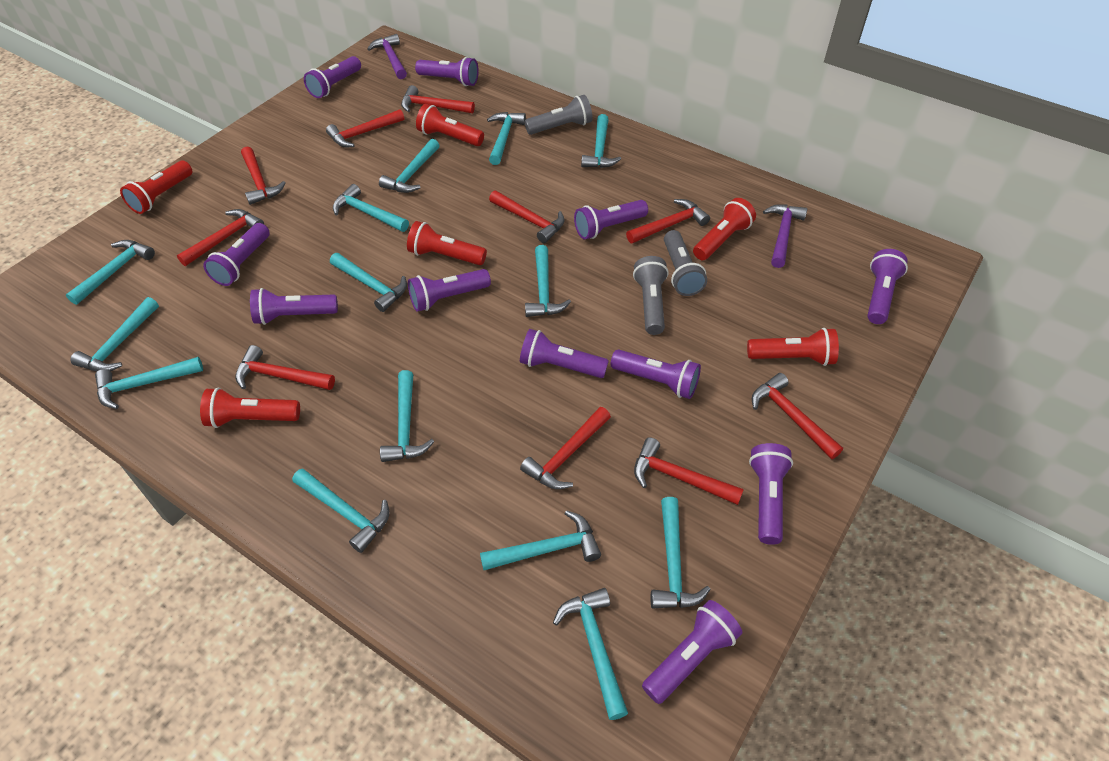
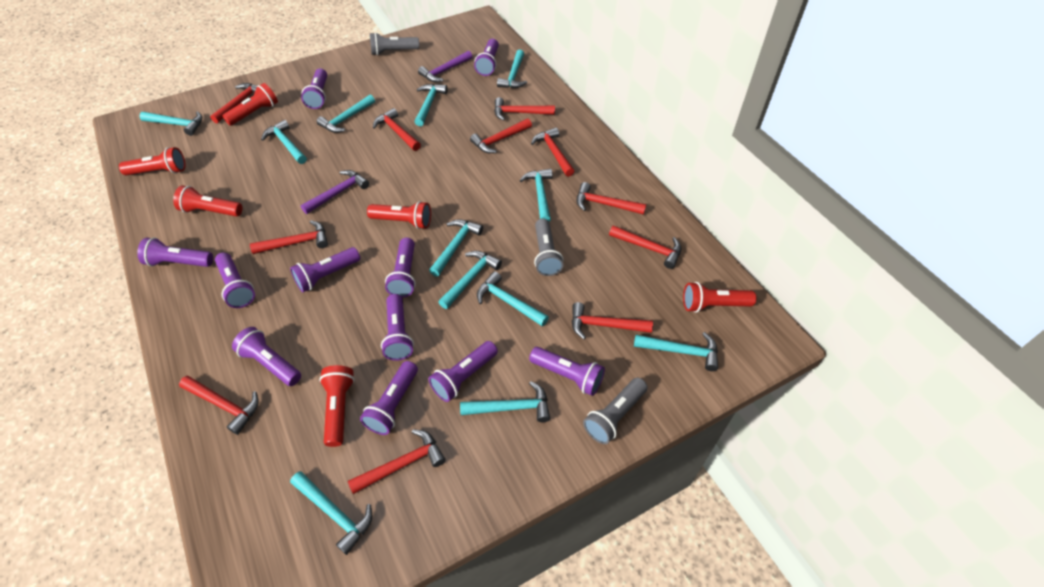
red hammer: [177,209,264,266] [235,345,335,390] [241,146,286,205] [326,109,404,147] [401,85,475,113] [489,190,565,243] [520,407,611,489] [626,199,710,243] [634,437,744,505] [752,373,843,459] = 10 -> [179,376,259,435] [210,83,257,123] [250,220,328,254] [348,429,446,494] [373,108,421,151] [470,118,532,153] [494,97,555,121] [531,128,575,177] [572,302,653,339] [577,182,646,215] [609,225,681,269] = 11
turquoise hammer: [66,240,155,305] [70,297,159,371] [95,357,203,409] [292,468,389,553] [330,253,407,312] [333,184,409,232] [379,139,440,193] [380,370,434,462] [480,510,601,570] [487,112,526,165] [525,245,571,317] [553,588,628,720] [581,114,621,168] [651,497,711,608] = 14 -> [139,111,202,136] [261,120,307,164] [290,471,372,555] [317,95,375,133] [415,84,448,126] [429,219,483,277] [438,251,502,309] [460,381,550,422] [477,271,549,326] [497,50,527,88] [520,169,552,222] [634,332,718,371] = 12

